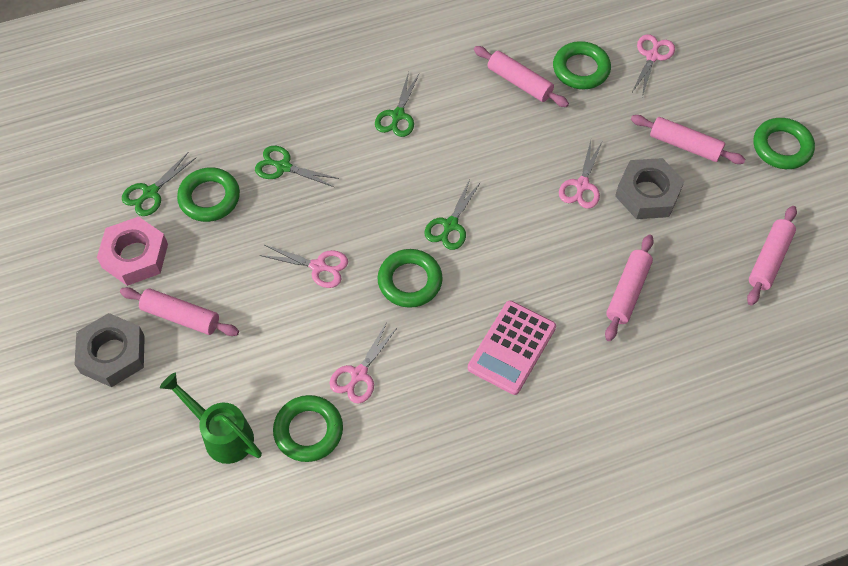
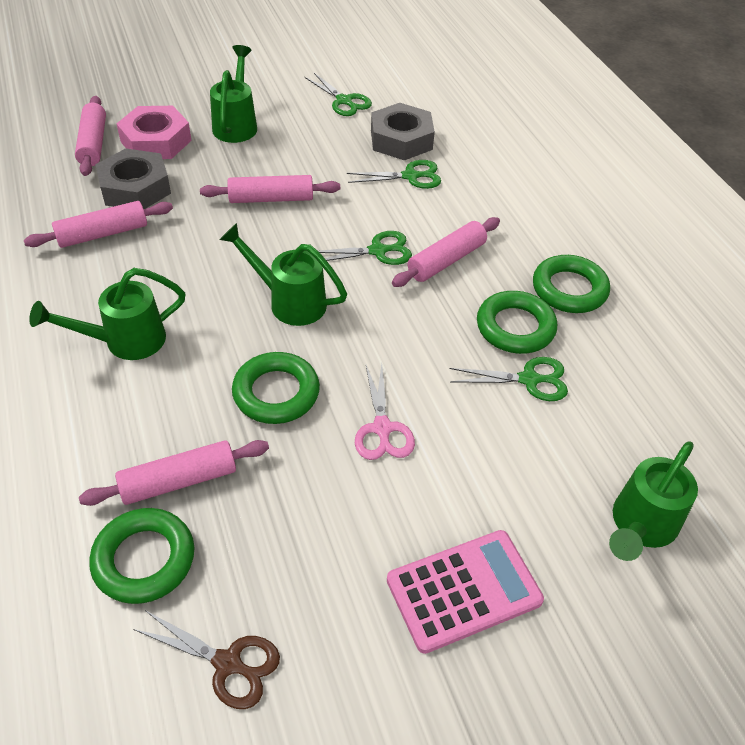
brown scissors: none = 0 -> [133,611,280,709] = 1
green ring: [177,167,240,222] [273,395,343,462] [378,249,443,308] [553,41,611,89] [753,118,815,169] = 5 -> [89,508,194,604] [232,352,320,424] [477,291,557,354] [533,255,610,313] = 4
green watering can: [160,373,262,464] = 1 -> [29,268,186,360] [210,45,257,143] [219,223,347,326] [609,441,698,561] = 4
pink scissors: [259,245,348,288] [329,322,398,404] [559,141,602,209] [632,34,675,97] = 4 -> [355,364,415,460] = 1

